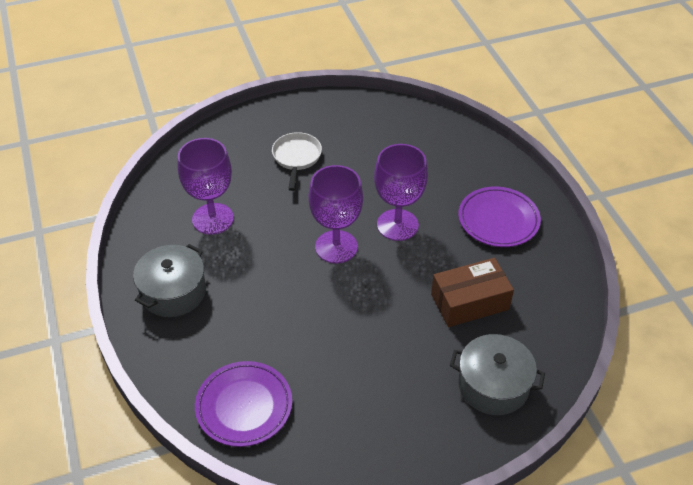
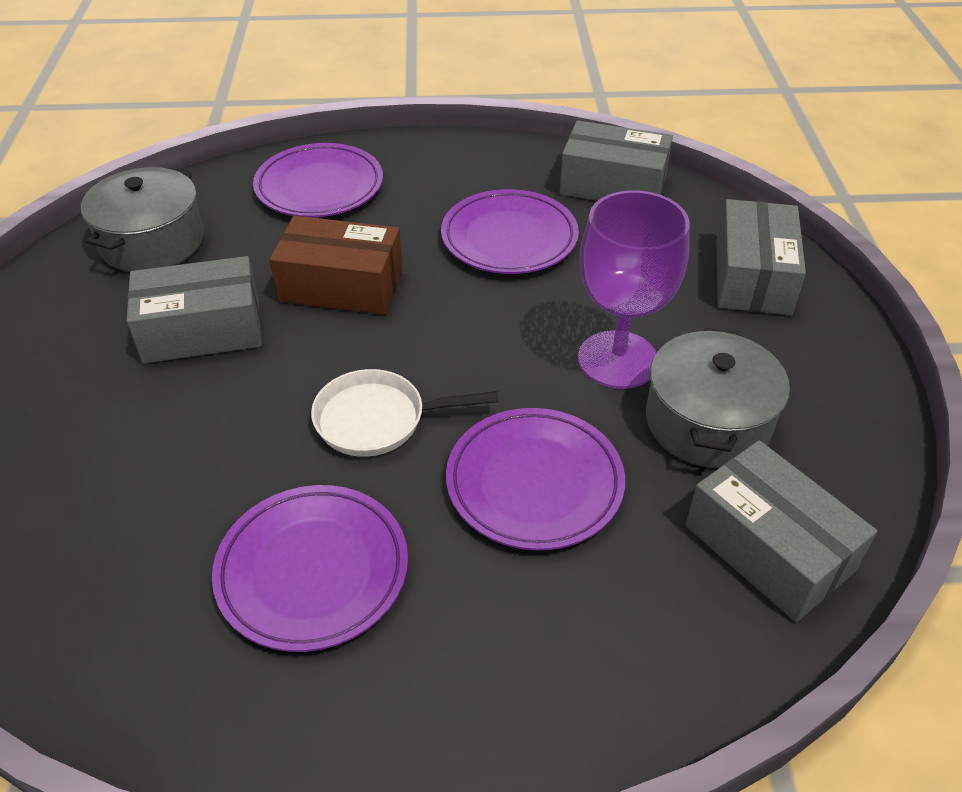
grey box: none = 0 -> [127,256,262,364] [559,120,673,201] [686,440,877,622] [717,199,806,316] = 4
purple goblet: [178,138,234,235] [309,165,363,264] [374,144,428,241] = 3 -> [578,190,690,389] = 1
purple plate: [195,361,292,447] [458,186,541,247] = 2 -> [212,485,408,652] [253,143,383,217] [441,189,579,274] [446,408,625,550] = 4

